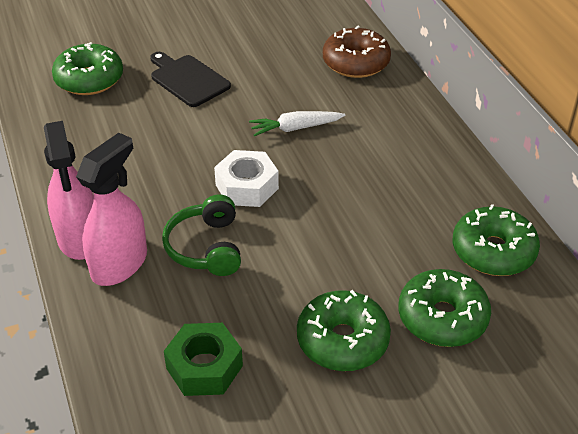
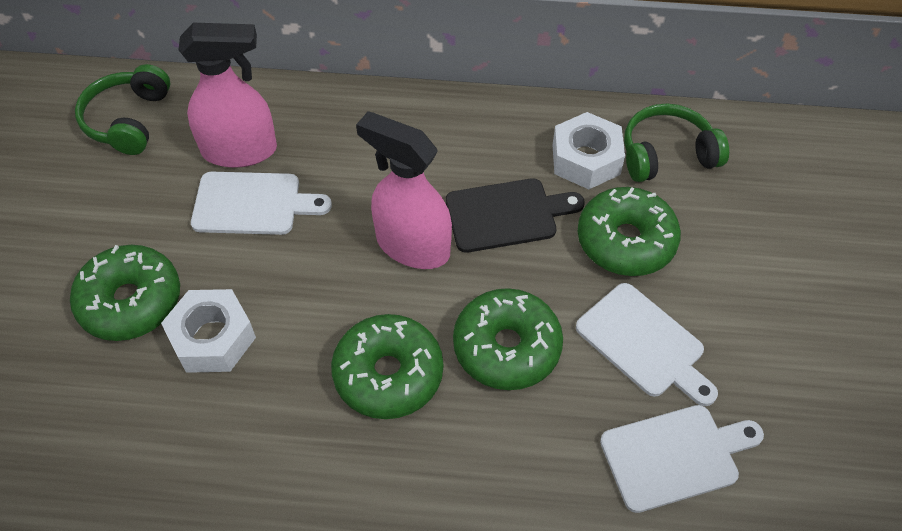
brown donut: [323,26,391,78] = 1 -> none = 0
green headphones: [162,195,241,276] = 1 -> [75,64,170,155] [624,104,729,182] = 2
green nut: [164,323,243,396] = 1 -> none = 0
white carrot: [249,111,345,136] = 1 -> none = 0
white cutting board: none = 0 -> [191,172,332,235] [576,283,718,406] [600,405,764,513] = 3
white nut: [214,150,279,207] = 1 -> [161,289,256,373] [553,112,625,189] = 2

